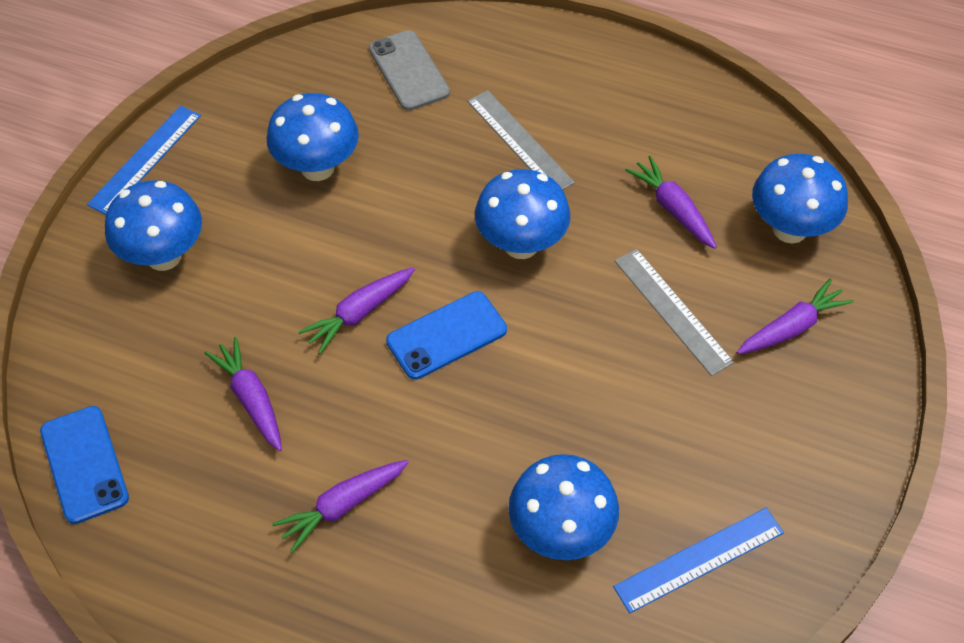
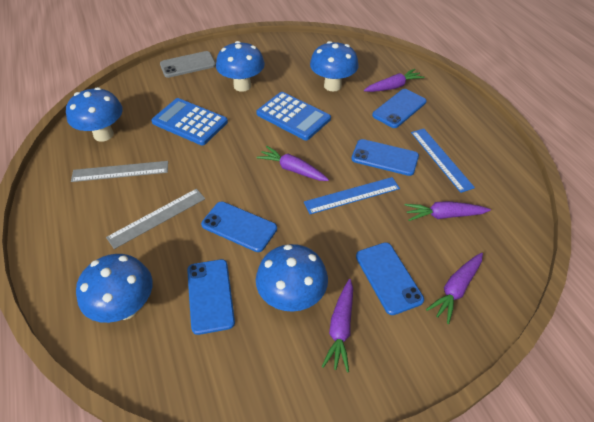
blue calculator: none = 0 -> [151,98,228,145] [256,92,331,140] = 2
blue phone: [40,406,129,524] [386,291,507,380] = 2 -> [187,259,235,335] [201,202,277,252] [352,139,419,176] [356,242,424,315] [372,89,427,128] = 5

